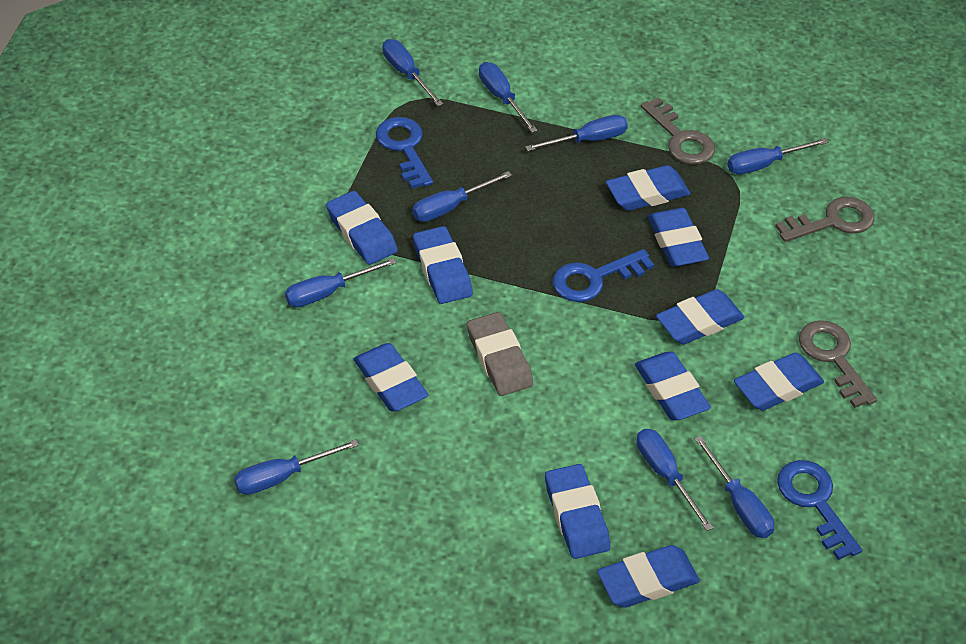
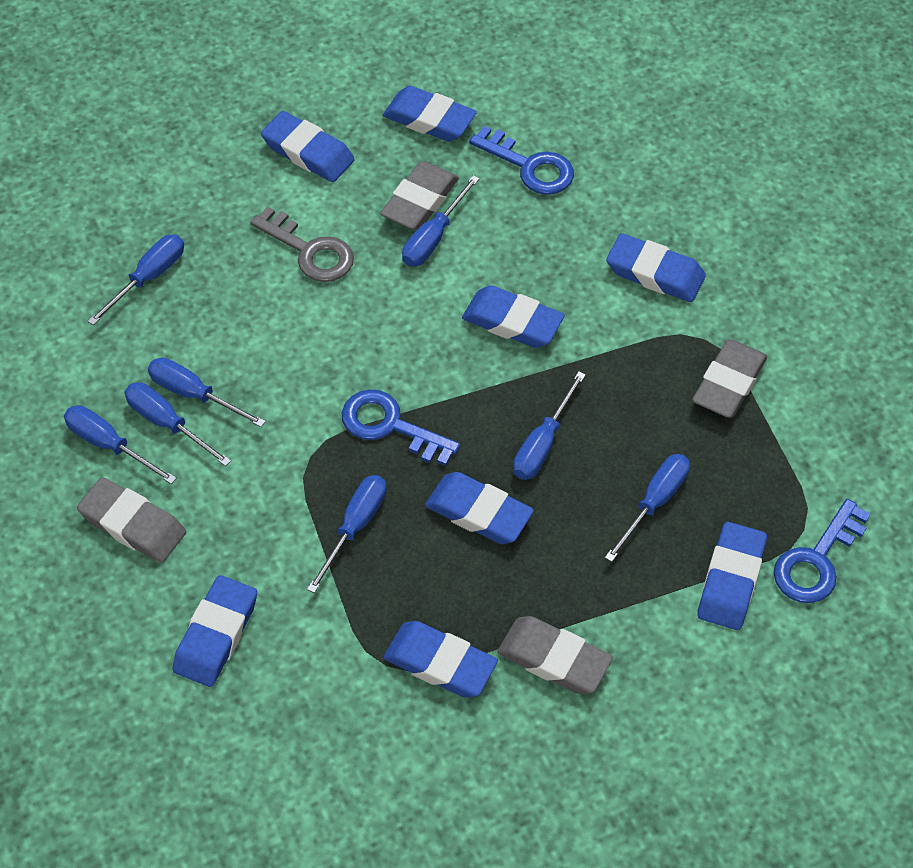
blue eraser: [326,191,398,265] [353,343,428,412] [413,226,473,304] [545,464,610,559] [597,545,700,608] [606,165,690,211] [635,352,711,420] [648,208,709,267] [656,289,744,344] [734,352,824,411] = 10 -> [172,575,257,687] [261,111,355,182] [383,86,477,142] [383,621,498,698] [425,472,534,544] [462,285,565,348] [606,233,706,302] [697,522,767,630] = 8
blue screwdriver: [234,439,359,495] [285,258,396,307] [382,39,443,106] [412,171,512,222] [479,62,538,133] [525,115,628,151] [637,429,713,531] [695,436,775,538] [727,138,828,174] = 9 -> [64,405,177,484] [88,234,184,325] [125,382,231,466] [148,357,266,427] [307,475,387,593] [402,175,479,267] [513,371,586,480] [605,454,690,562] = 8
grey eraser: [467,312,533,396] = 1 -> [77,477,186,563] [380,161,459,230] [497,616,613,694] [692,339,767,418] = 4
grey key: [641,97,715,165] [775,197,874,242] [799,320,877,408] = 3 -> [250,207,354,282] = 1

